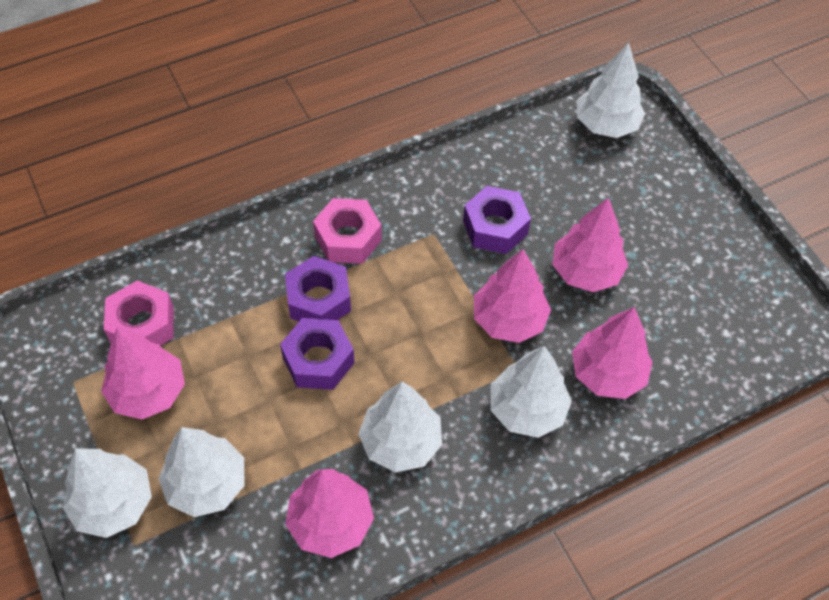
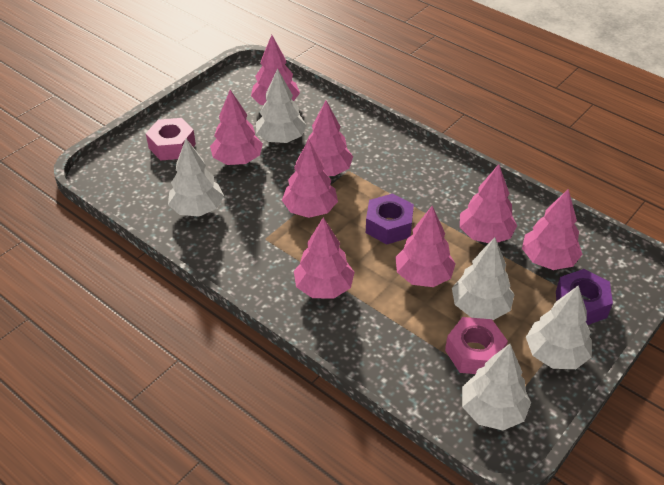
pink tree: [101,326,185,420] [285,469,374,558] [474,249,551,343] [552,198,628,292] [572,307,653,399] = 5 -> [210,90,263,165] [251,35,300,105] [282,139,338,218] [294,217,355,299] [307,101,353,176] [395,206,456,287] [460,164,517,243] [522,189,582,270] = 8
purple nut: [280,318,354,390] [285,256,351,321] [463,186,531,254] = 3 -> [366,193,414,245] [556,269,613,325] = 2

